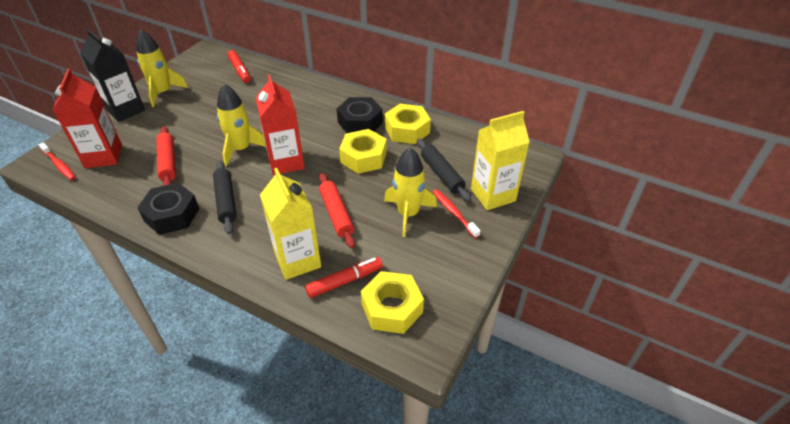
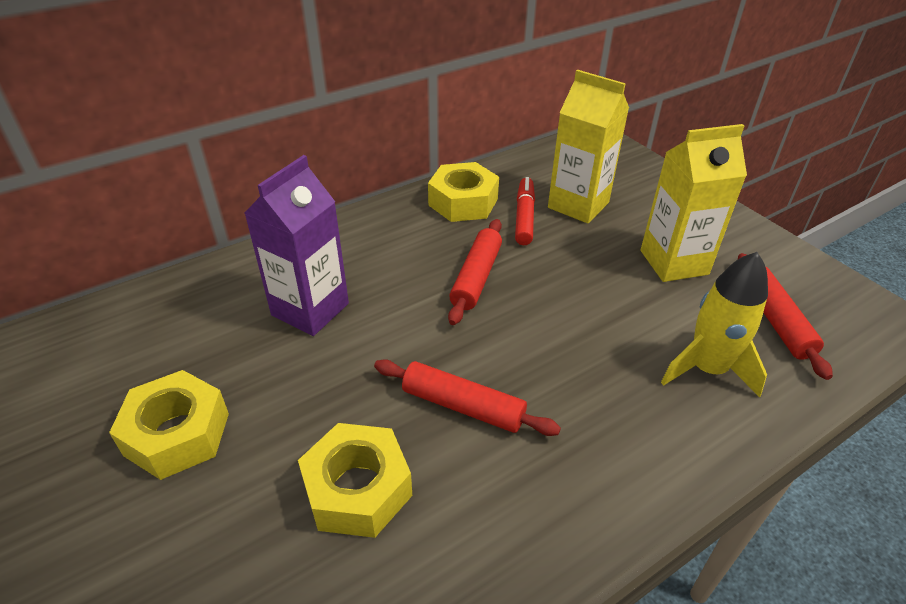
black carton: [80,28,145,122] = 1 -> none = 0
black nut: [137,183,199,235] [337,97,383,133] = 2 -> none = 0
black rolling pin: [213,161,237,234] [417,139,471,202] = 2 -> none = 0
purple carton: none = 0 -> [244,155,349,336] = 1
red carton: [53,69,122,168] [255,74,305,175] = 2 -> none = 0
red marker: [228,50,251,83] [305,257,383,298] = 2 -> [515,177,535,245] = 1
red rolling pin: [156,126,176,186] [319,173,355,248] = 2 -> [374,359,561,436] [448,219,502,325] [738,253,833,380] = 3
red toothbrush: [39,143,76,180] [433,189,481,238] = 2 -> none = 0
yellow rocket: [136,30,188,107] [217,84,266,166] [384,148,437,237] = 3 -> [661,252,768,397] = 1

